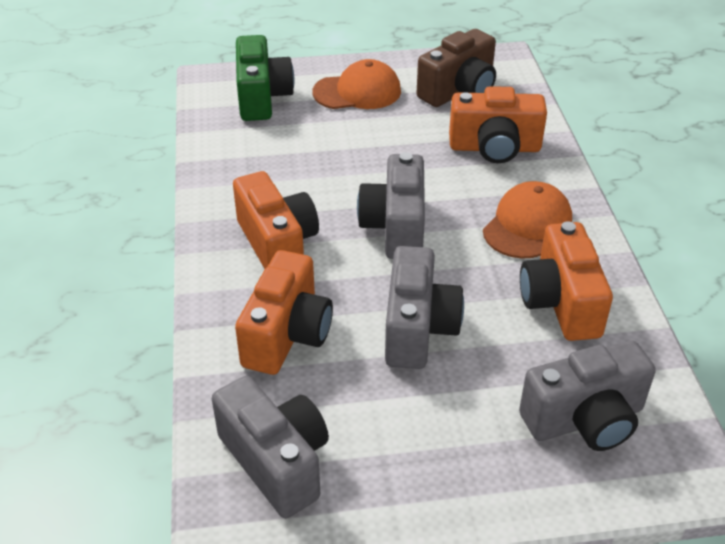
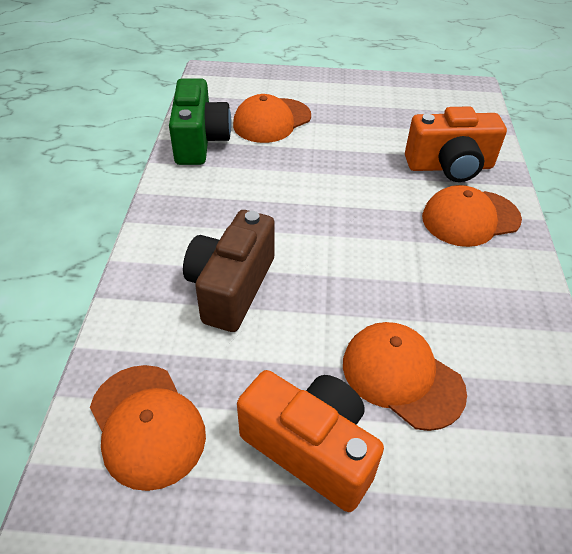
grey camera: [212,376,329,518] [357,152,425,259] [385,246,464,369] [519,340,656,451] = 4 -> none = 0
orange camera: [233,171,319,269] [235,250,333,375] [449,86,547,163] [520,221,613,341] = 4 -> [237,370,384,512] [405,106,507,182] = 2
orange cap: [313,59,401,109] [483,181,572,259] = 2 -> [90,365,206,491] [233,94,311,143] [343,322,467,431] [422,185,522,247] = 4

